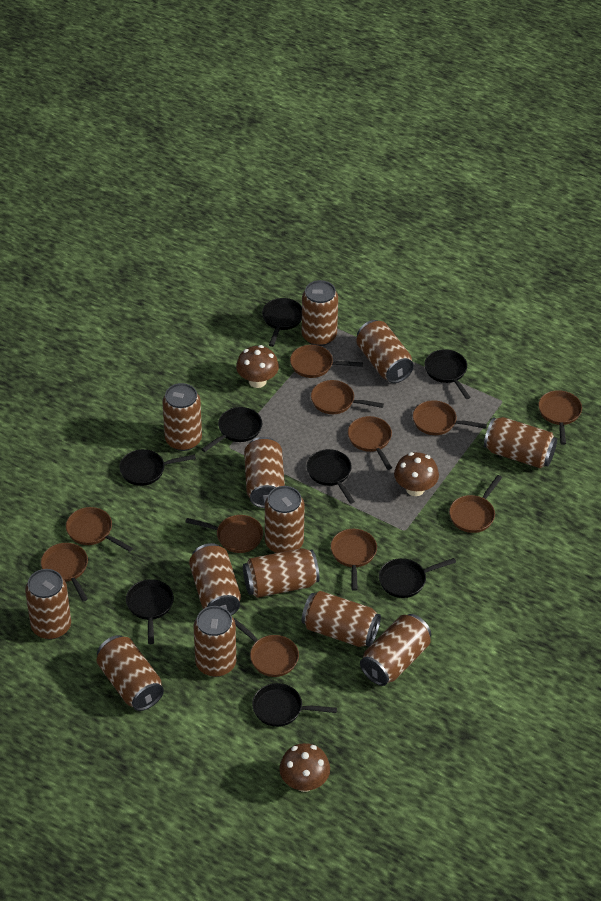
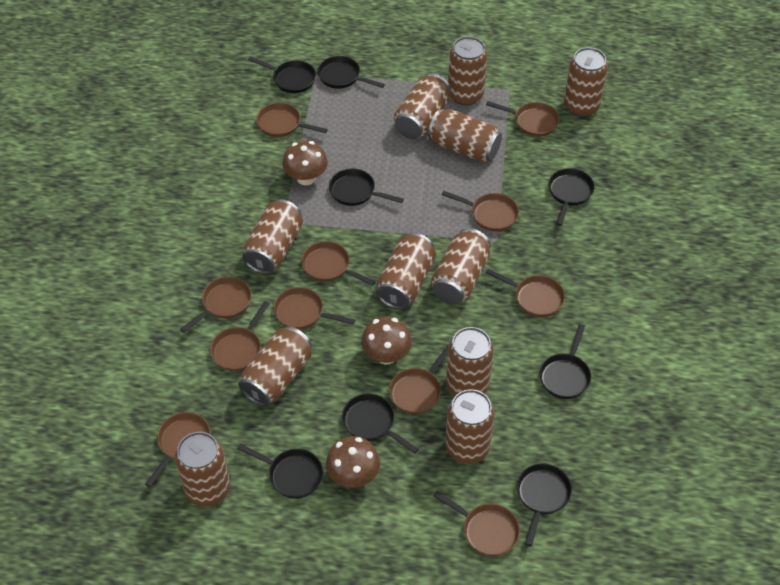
brown can: [25,569,71,640] [96,635,164,711] [162,383,202,451] [189,543,241,616] [194,606,236,677] [243,548,320,598] [244,437,285,508] [265,486,305,553] [302,280,338,346] [302,591,381,647] [356,320,414,383] [360,614,431,686] [484,417,557,468] = 13 -> [175,432,230,506] [238,326,312,407] [242,199,303,274] [376,233,436,309] [394,73,451,139] [428,109,502,163] [431,228,491,304] [445,389,495,464] [446,327,494,396] [448,36,487,105] [564,47,608,117] = 11

